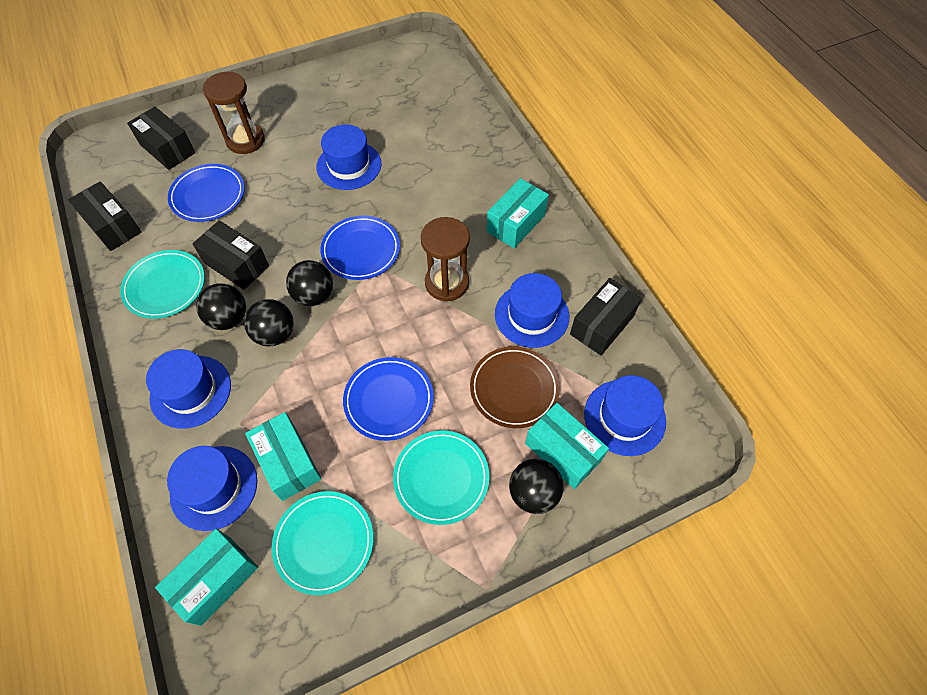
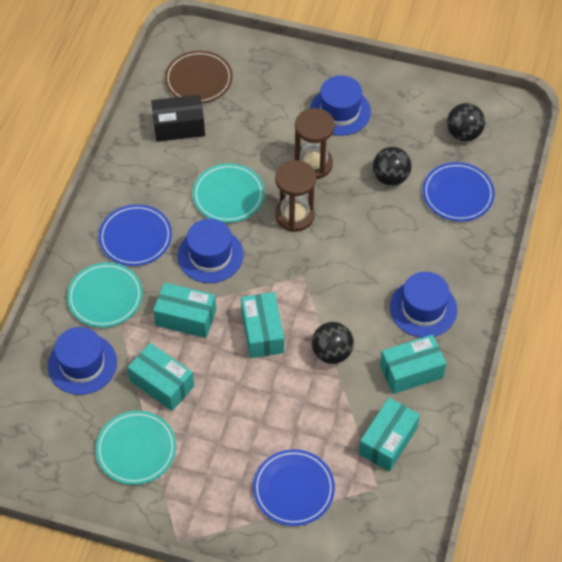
black ball: [196,283,246,330] [244,299,294,347] [286,260,333,306] [509,459,564,514] = 4 -> [312,322,354,364] [373,147,412,186] [447,103,485,141] = 3
black box: [68,181,142,251] [127,106,195,170] [192,220,269,290] [570,278,642,355] = 4 -> [151,95,205,142] = 1
blue hat: [146,349,231,429] [167,446,257,531] [316,124,381,190] [495,273,569,348] [584,375,666,456] = 5 -> [48,327,117,395] [178,219,243,283] [310,75,371,136] [390,272,457,338] = 4
turquoise box: [155,529,258,626] [245,412,321,501] [487,178,549,248] [525,403,609,489] = 4 -> [127,343,194,411] [153,282,216,338] [241,292,284,358] [359,398,420,472] [380,335,447,394] = 5

